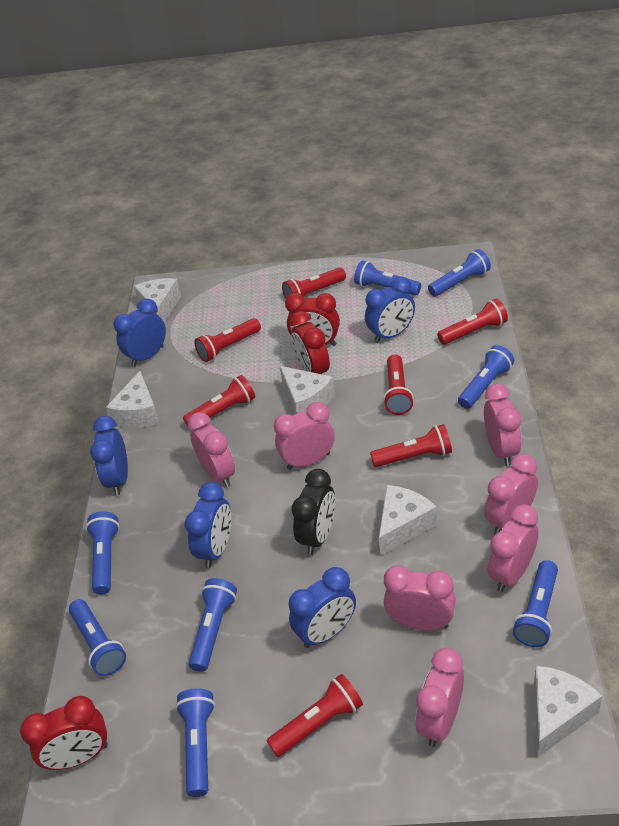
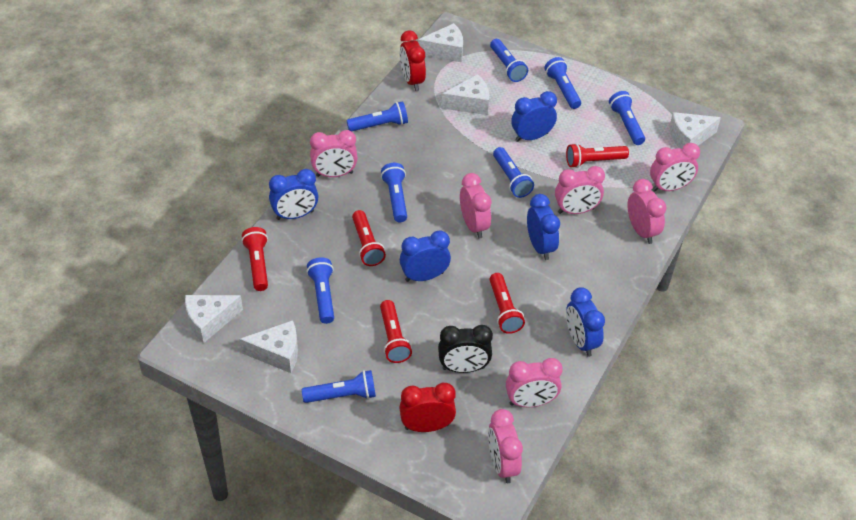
red clock: [20,696,108,770] [285,293,340,346] [290,311,330,374] = 3 -> [399,383,456,432] [400,31,426,91] = 2
red flashlight: [183,375,255,426] [194,318,261,362] [267,674,363,757] [282,268,346,299] [370,424,452,467] [383,355,414,415] [437,298,508,345] = 7 -> [241,227,268,291] [352,210,386,266] [380,300,412,363] [489,273,525,334] [566,143,629,168] = 5

